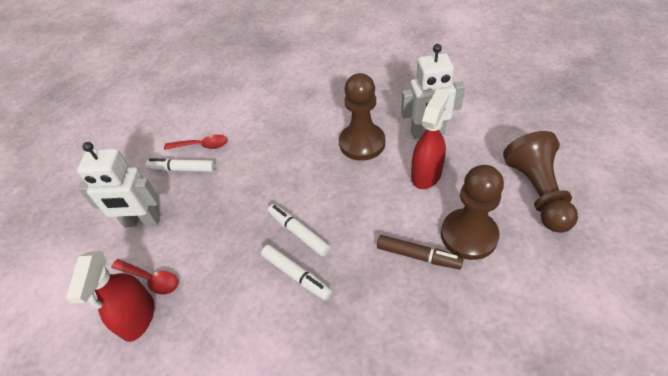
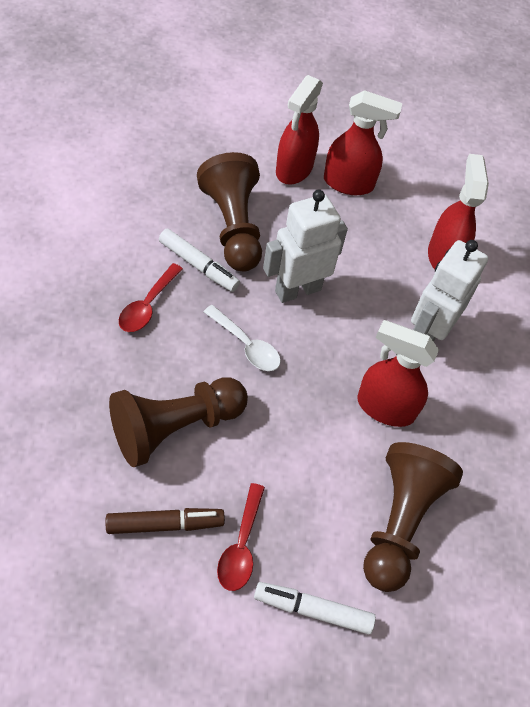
red spray bottle: [66,251,154,342] [411,88,450,189] = 2 -> [276,75,323,185] [324,90,402,195] [357,320,439,427] [428,154,489,269] = 4
white marker: [146,158,215,172] [261,245,332,300] [268,204,330,257] = 3 -> [159,228,240,292] [254,582,376,635] = 2
white spoon: none = 0 -> [203,305,281,371] = 1

